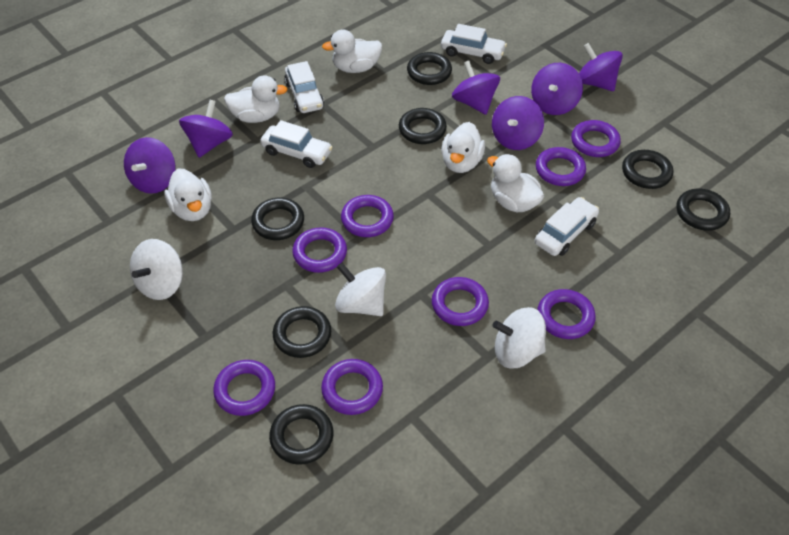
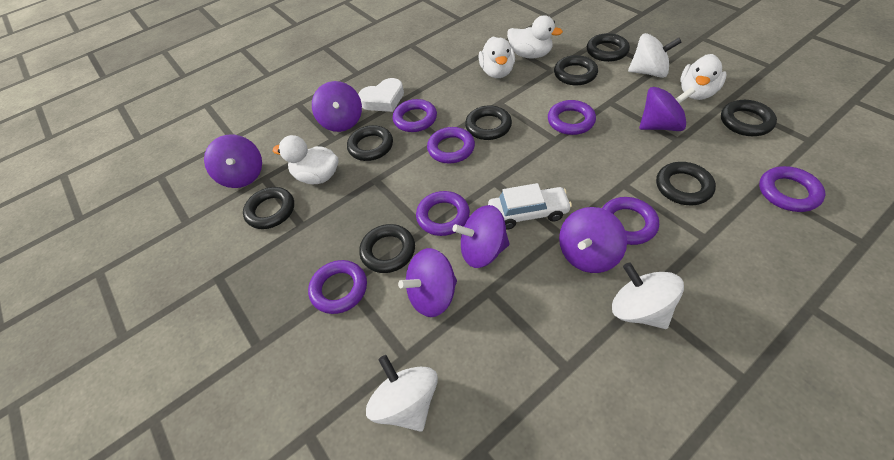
black ring: [251,198,304,240] [269,404,333,465] [273,306,331,358] [399,108,447,144] [407,52,452,85] [622,150,673,189] [677,189,730,231] = 7 -> [243,187,294,229] [347,125,393,161] [359,224,415,273] [465,105,512,140] [554,55,598,85] [587,33,630,62] [656,162,716,205] [721,100,777,136] = 8
purple ring: [213,360,275,416] [293,227,347,273] [321,359,383,415] [341,195,394,237] [432,277,489,326] [536,147,586,186] [537,289,596,339] [571,120,621,157] = 8 -> [308,260,367,314] [393,99,437,132] [416,191,470,236] [427,127,475,164] [548,100,596,135] [602,197,659,245] [759,166,825,212] = 7
white car: [260,120,333,168] [284,61,324,113] [441,24,507,64] [535,197,599,256] = 4 -> [488,183,572,230] = 1
white duck: [164,169,212,221] [224,75,288,123] [322,30,382,73] [441,122,485,173] [487,154,544,212] = 5 -> [273,135,338,184] [479,37,515,78] [507,15,563,59] [680,54,727,100] = 4
white heart: none = 0 -> [358,78,404,112] = 1

